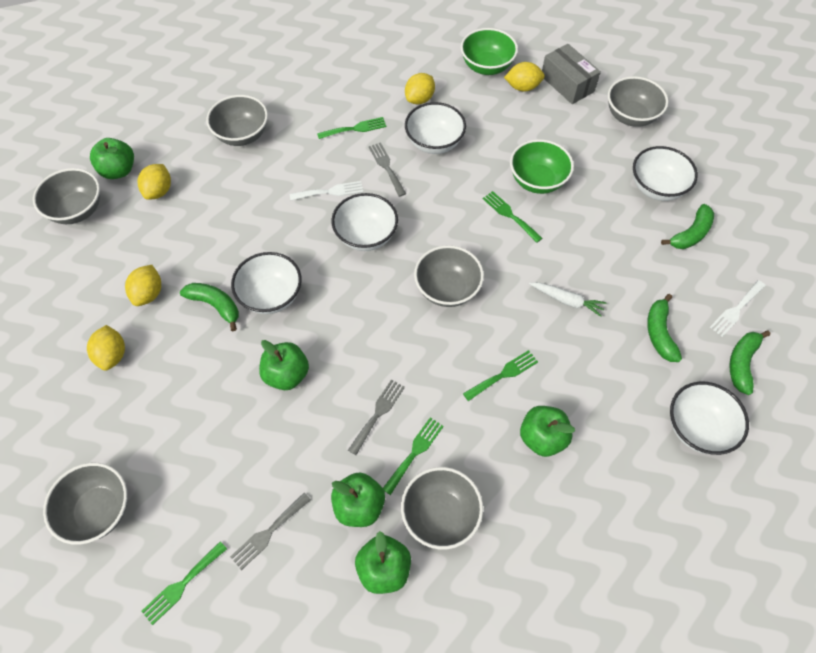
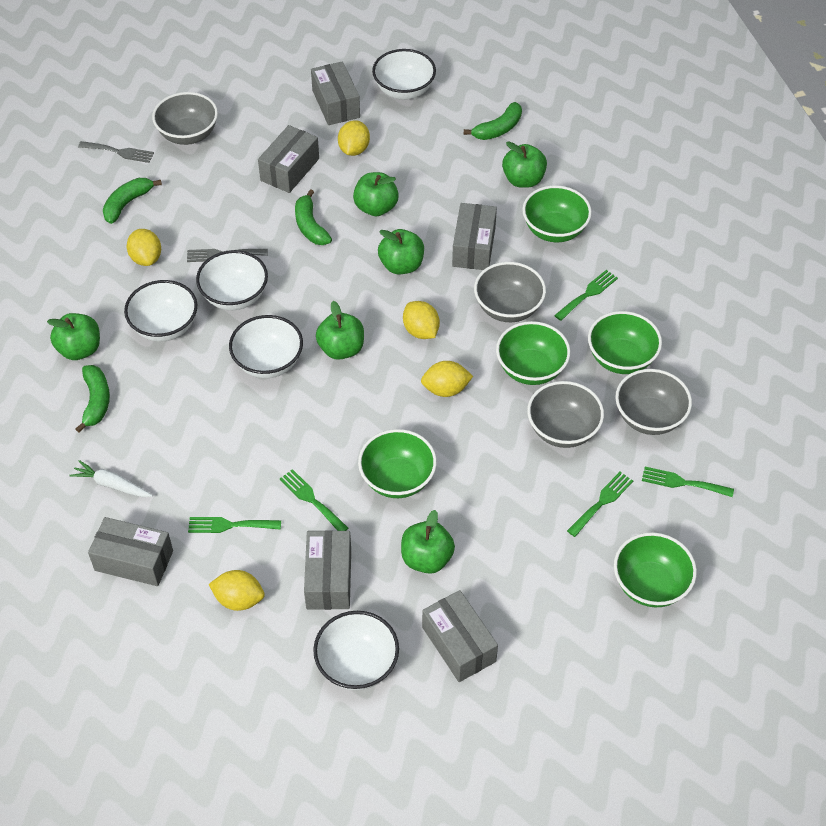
green apple: [90,138,134,179] [259,340,309,390] [331,472,385,527] [355,531,411,594] [520,406,575,457] = 5 -> [47,313,100,360] [316,301,364,360] [353,172,399,216] [378,229,424,274] [401,510,455,574] [502,141,547,188] = 6
green bowl: [461,28,518,75] [510,139,574,194] = 2 -> [358,429,437,498] [496,321,571,385] [522,185,592,242] [588,311,662,374] [614,532,697,607] = 5
grey bowl: [33,168,100,224] [43,463,127,545] [206,95,268,146] [401,467,483,550] [414,245,484,307] [608,76,668,127] = 6 -> [152,92,218,145] [474,262,546,322] [527,381,604,448] [615,369,692,435] = 4
grey box: [542,44,601,104] = 1 -> [88,517,173,586] [258,125,319,193] [304,530,351,610] [311,61,360,125] [422,590,498,682] [452,203,497,270] = 6
grey fork: [230,493,311,570] [348,379,405,455] [369,142,406,197] = 3 -> [78,141,154,163] [187,249,268,262] = 2
white fork: [290,181,363,200] [710,280,766,337] = 2 -> none = 0

